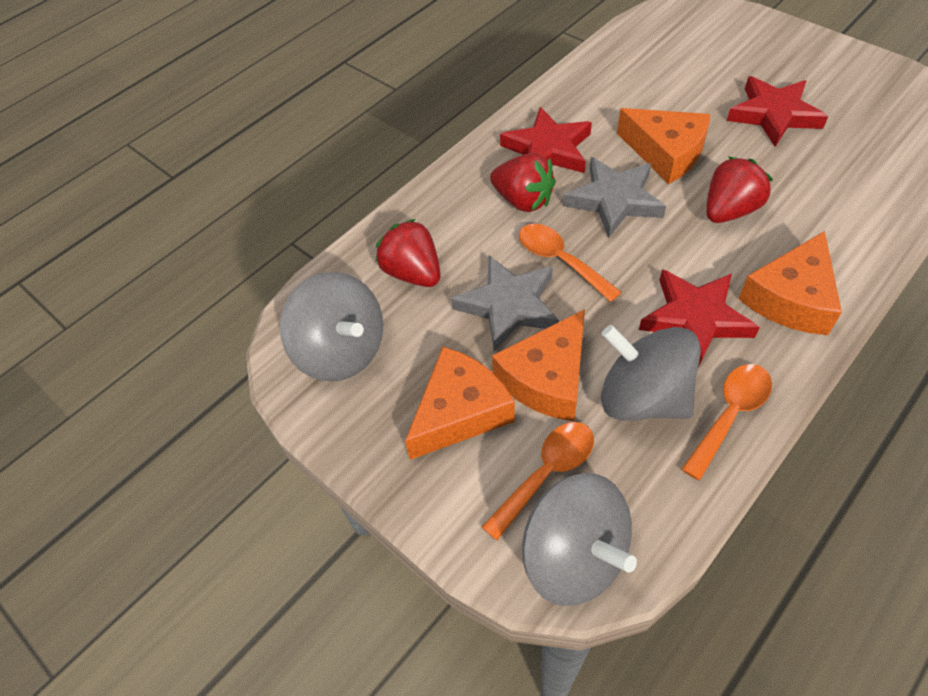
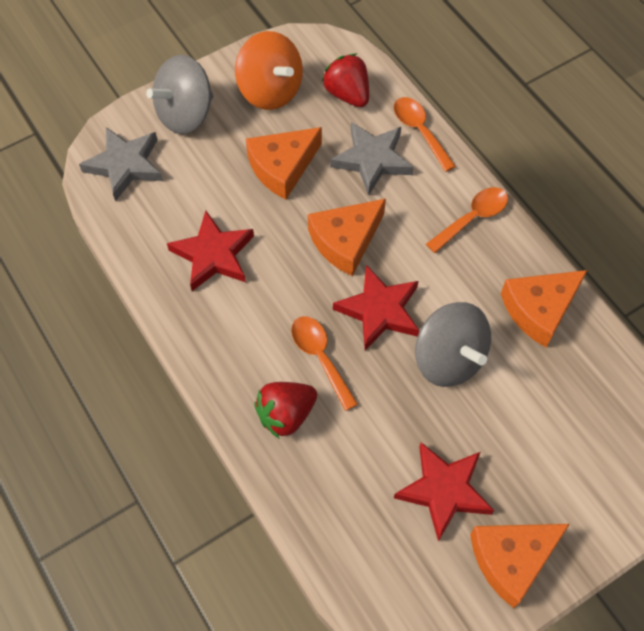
grey spinning top: [280,272,383,381] [522,473,637,606] [601,325,701,421] = 3 -> [146,55,213,134] [415,302,491,387] = 2
orange spinning top: none = 0 -> [235,31,303,110] = 1
red strawberry: [376,219,441,287] [490,153,556,212] [706,157,773,223] = 3 -> [254,382,317,439] [322,54,369,107] = 2

